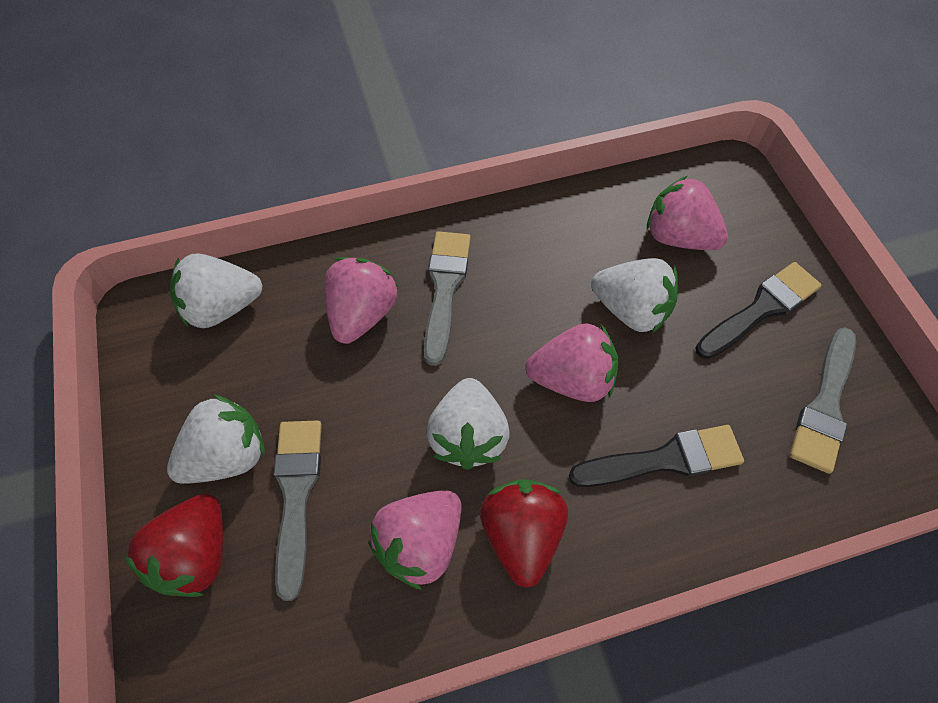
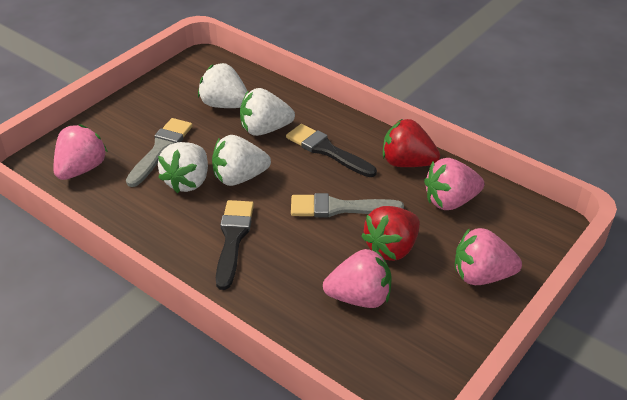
grey brush: [273,420,322,601] [424,231,471,366] [790,328,856,474] = 3 -> [126,118,193,187] [291,193,404,218] = 2

